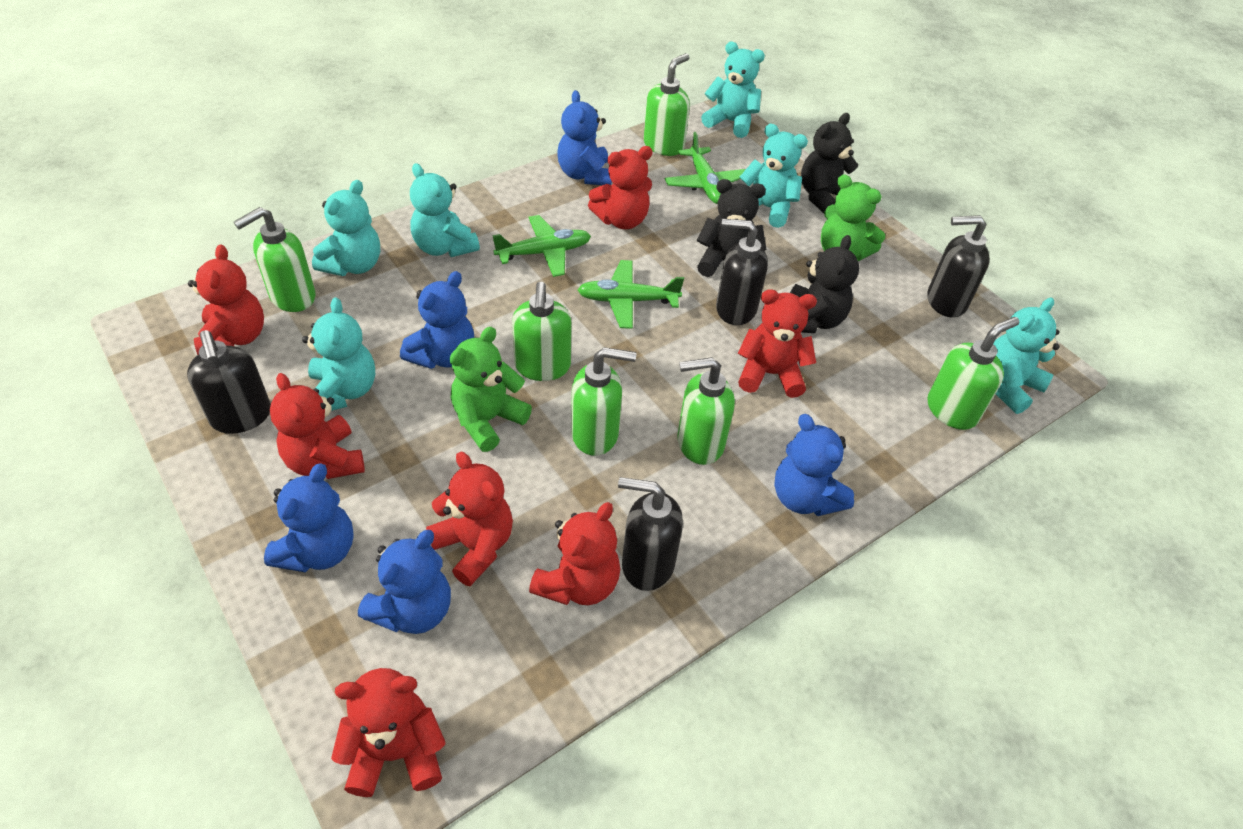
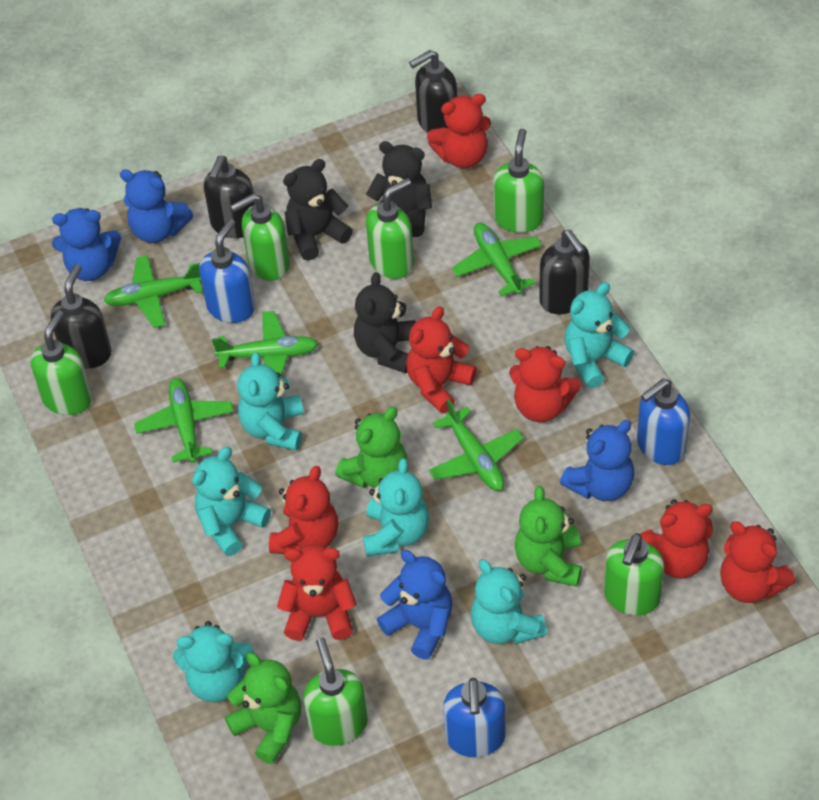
blue soap dispenser: none = 0 -> [199,219,255,323] [443,678,506,757] [637,379,690,465] = 3
blue teddy bear: [264,463,354,573] [358,530,451,634] [400,271,474,369] [557,90,612,185] [774,414,854,516] = 5 -> [52,208,121,281] [120,169,193,243] [377,550,453,660] [560,420,634,501] = 4
green plane: [493,215,591,277] [577,260,684,329] [665,132,745,204] = 3 -> [104,255,203,328] [134,378,234,463] [212,311,318,378] [429,399,523,491] [452,223,542,297] = 5
green teddy bear: [450,327,532,452] [821,174,885,261] = 2 -> [225,652,301,764] [335,407,407,488] [515,486,582,587] = 3

